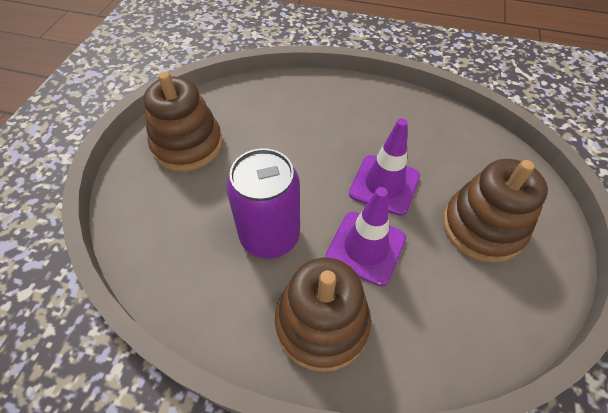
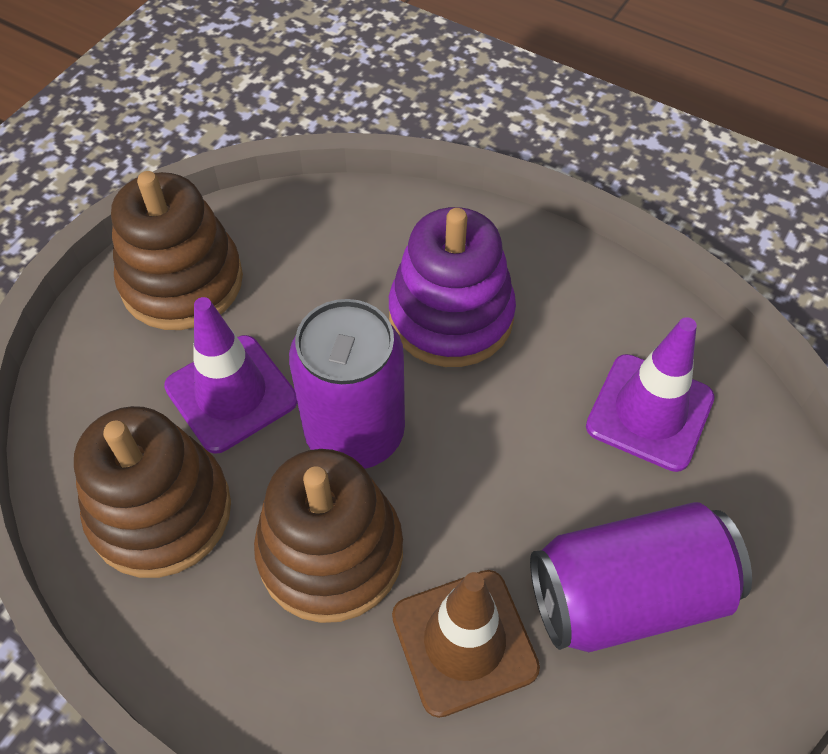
brown traffic cone: none = 0 -> [392,570,540,718] = 1
purple can: [226,148,300,259] = 1 -> [289,299,405,469] [530,502,752,652] = 2
purple stacking toy: none = 0 -> [389,207,516,367] = 1

